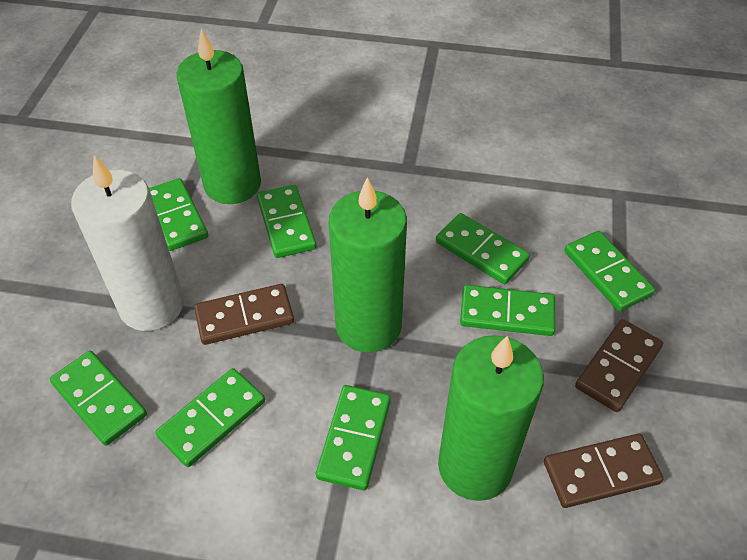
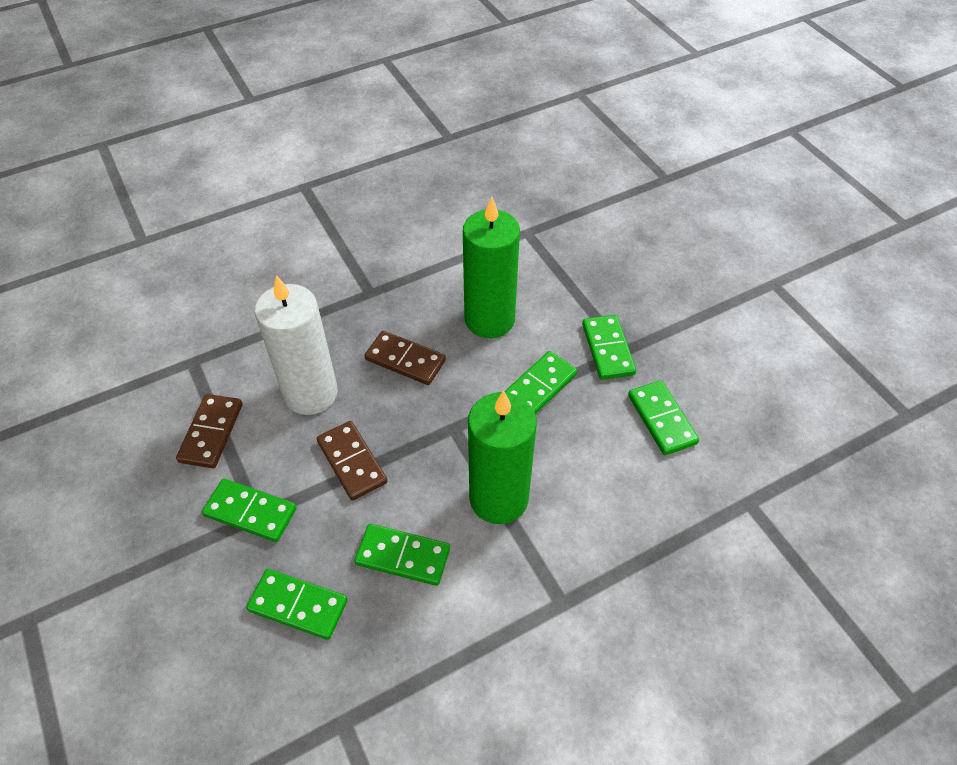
green candle: [177,29,261,204] [329,177,407,353] [438,335,544,501] = 3 -> [463,197,520,338] [468,391,537,524] = 2
green domino: [50,351,147,446] [149,178,208,251] [156,368,265,467] [257,185,316,258] [316,385,391,490] [435,213,530,284] [460,285,555,336] [565,231,655,311] = 8 -> [202,479,297,542] [246,569,348,640] [354,524,450,586] [504,351,577,414] [582,315,636,380] [628,380,699,455] = 6

